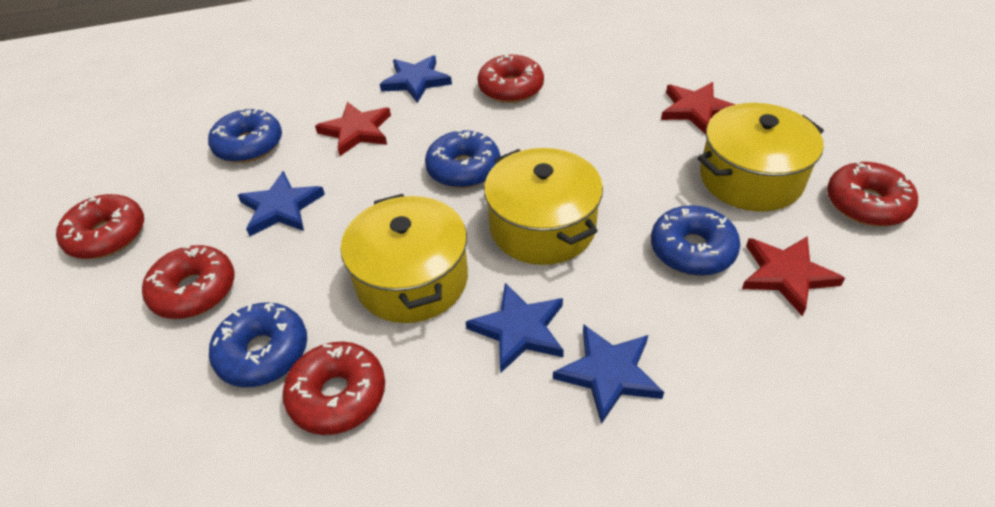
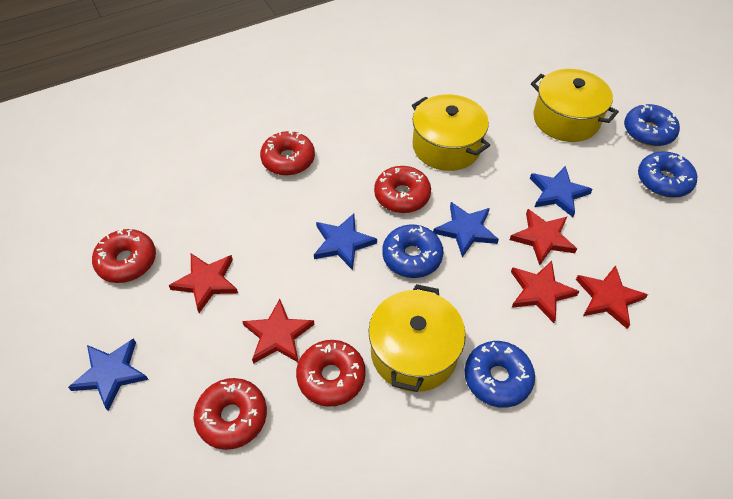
red star: [315,102,391,156] [661,82,736,134] [742,236,845,316] = 3 -> [169,254,238,313] [242,299,315,364] [510,209,577,265] [511,261,579,323] [576,265,648,329] = 5

